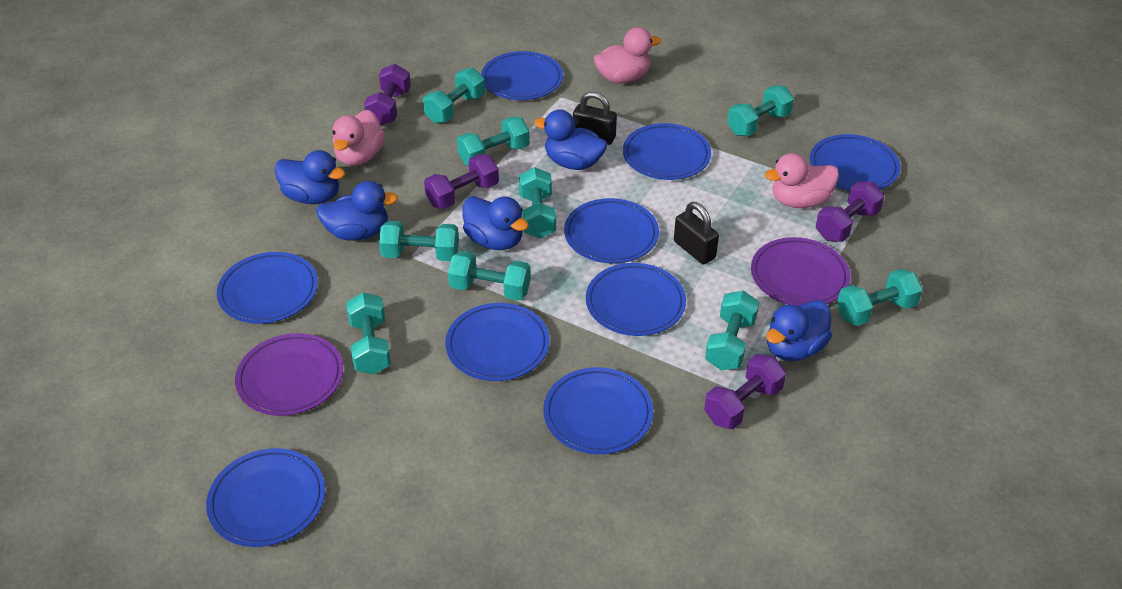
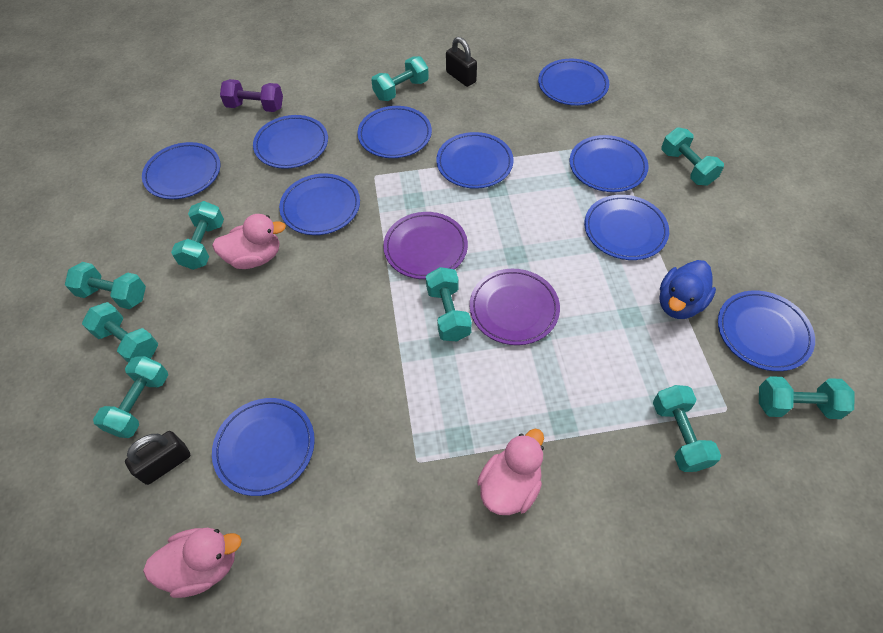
blue duck: [275,150,345,204] [316,181,398,241] [462,196,529,250] [534,110,607,170] [766,300,832,361] = 5 -> [659,260,716,319] = 1
blue plate: [206,448,325,547] [217,252,318,324] [445,303,549,381] [481,51,563,100] [543,367,653,454] [564,198,659,264] [586,263,686,336] [623,123,711,180] [810,134,900,191] = 9 -> [142,142,220,199] [212,398,315,496] [253,115,328,169] [279,173,360,235] [357,106,432,158] [436,132,514,189] [538,59,609,106] [570,135,649,192] [584,195,669,260] [718,290,815,371] = 10
purple dumbbell: [364,64,411,126] [424,154,499,209] [704,354,786,429] [816,181,884,242] = 4 -> [220,79,283,112] = 1

